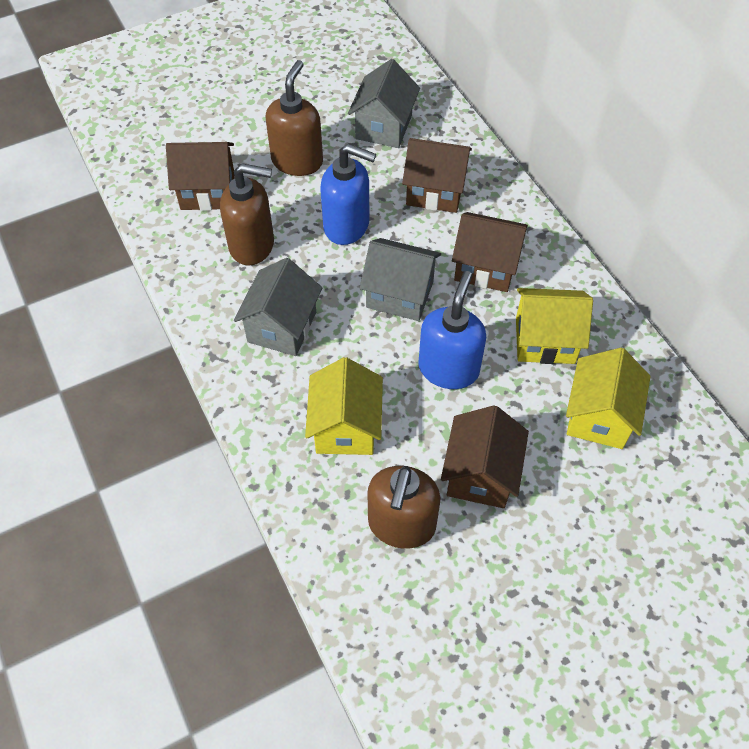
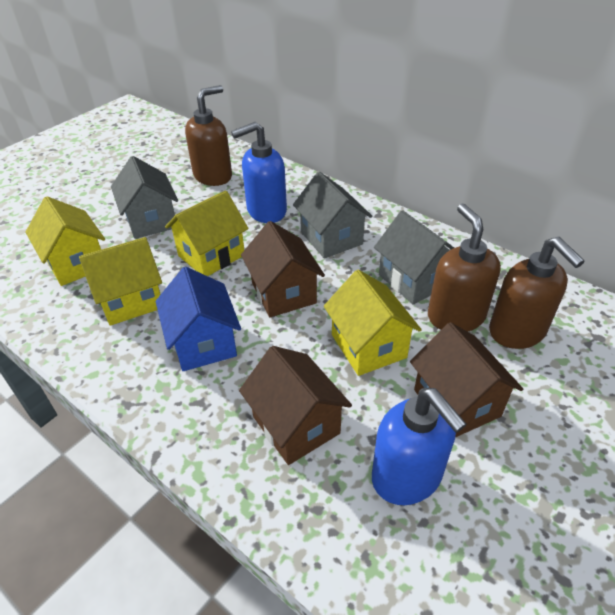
blue house: none = 0 -> [155,267,241,371] = 1
brown house: [166,142,235,211] [402,138,472,213] [441,405,529,508] [452,212,528,292] = 4 -> [239,346,352,465] [241,221,325,317] [410,322,523,438] = 3
yellow house: [305,357,383,455] [516,288,593,364] [566,348,651,449] = 3 -> [25,196,105,286] [79,237,162,326] [165,190,249,276] [324,270,422,376] = 4

